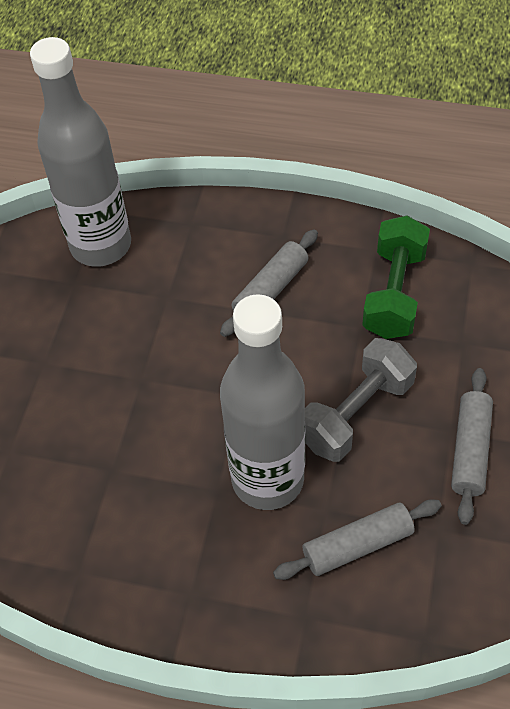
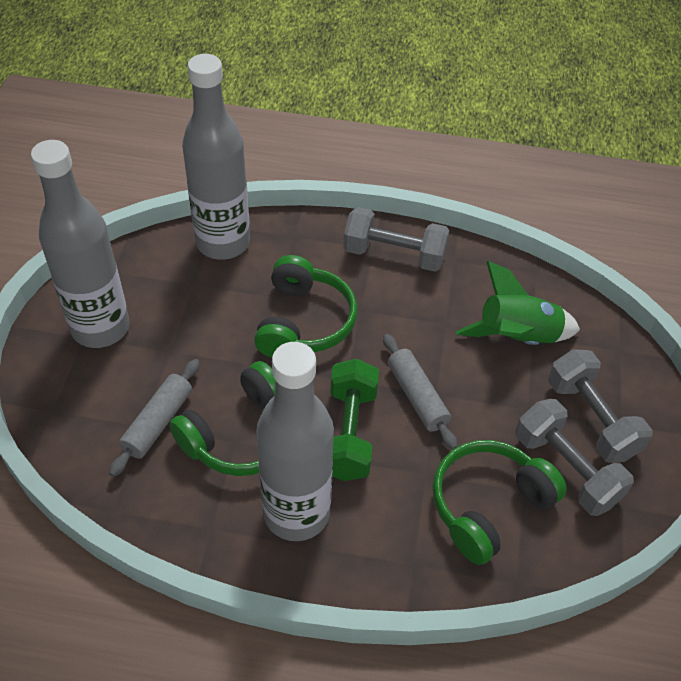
green headphones: none = 0 -> [169,361,276,476] [254,255,357,358] [432,440,567,565] = 3
green rocket: none = 0 -> [456,261,580,345] = 1
grey bottle: [30,37,131,267] [220,294,305,510] = 2 -> [31,140,130,348] [182,54,250,260] [256,342,334,541] = 3
grey dumbbell: [305,338,417,462] = 1 -> [343,207,450,272] [515,399,634,516] [548,349,653,463] = 3
grey rolling pin: [220,229,318,337] [273,499,441,580] [451,368,493,525] = 3 -> [109,359,200,477] [383,334,457,450] = 2

